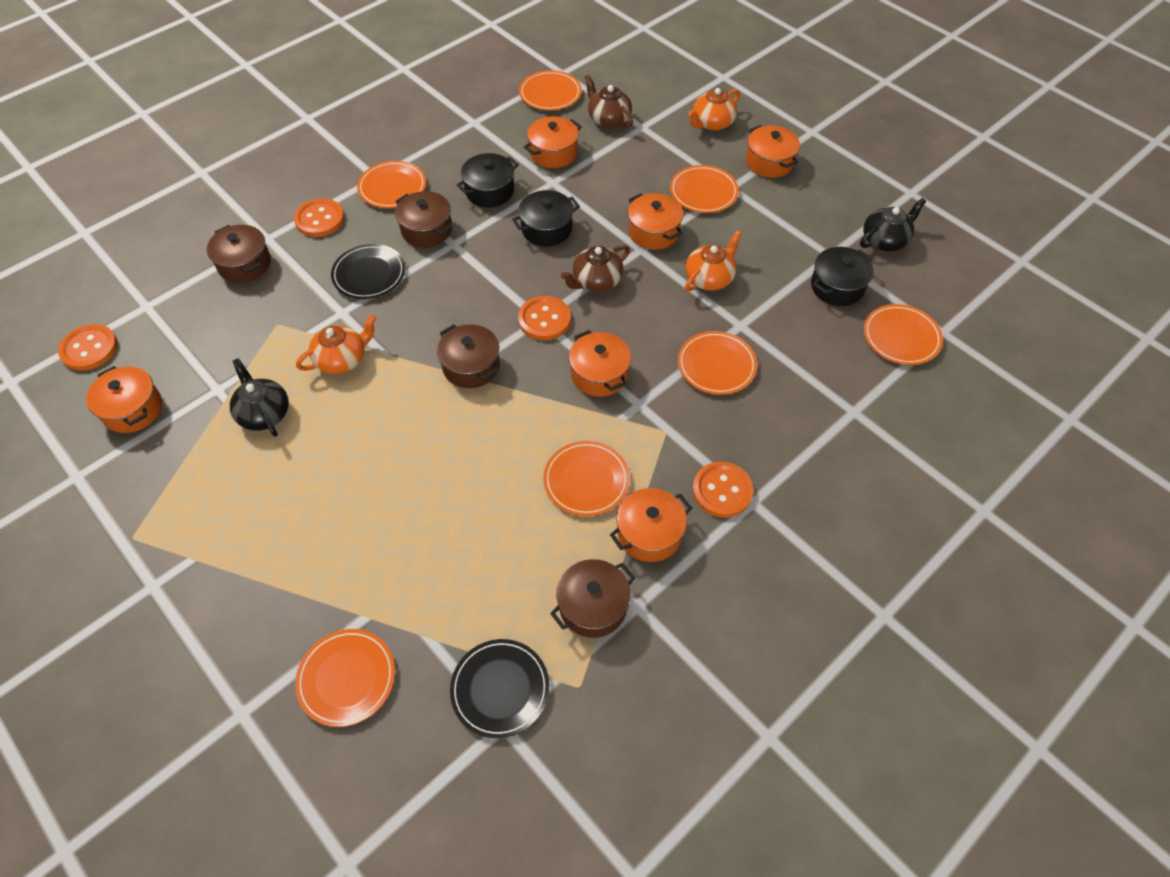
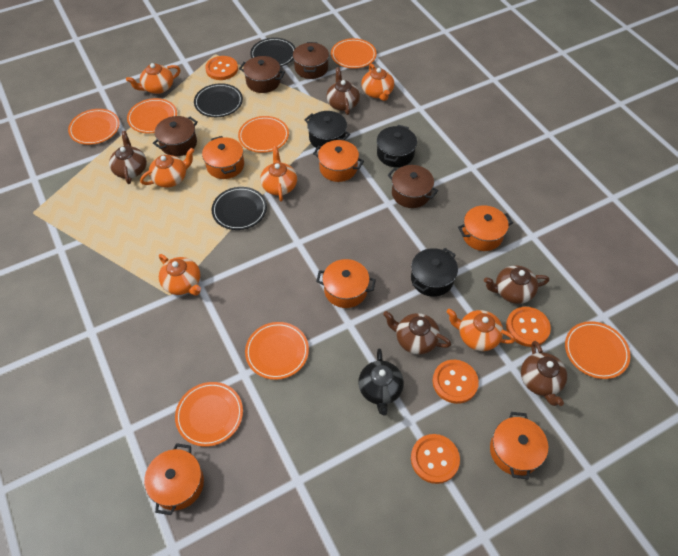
black plate: [331,244,405,299] [450,639,549,738] = 2 -> [194,83,243,117] [212,187,267,230] [250,38,296,67] = 3
black teapot: [230,358,289,437] [860,198,926,251] = 2 -> [358,348,404,415] = 1
brown teapot: [561,245,630,292] [585,74,634,128] = 2 -> [109,131,147,184] [326,67,360,115] [383,311,451,355] [484,265,549,304] [521,341,567,406] = 5
orange teapot: [296,315,377,374] [685,230,742,291] [688,88,740,131] = 3 -> [126,63,181,94] [140,148,195,188] [159,254,201,295] [260,146,297,202] [361,63,394,101] [446,309,515,351] = 6

